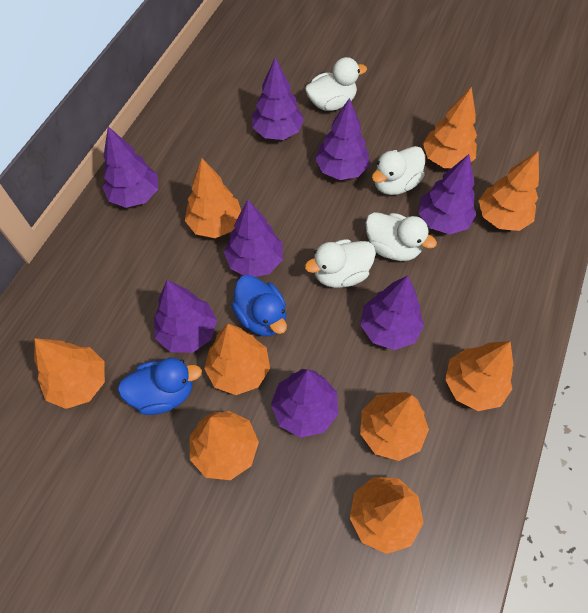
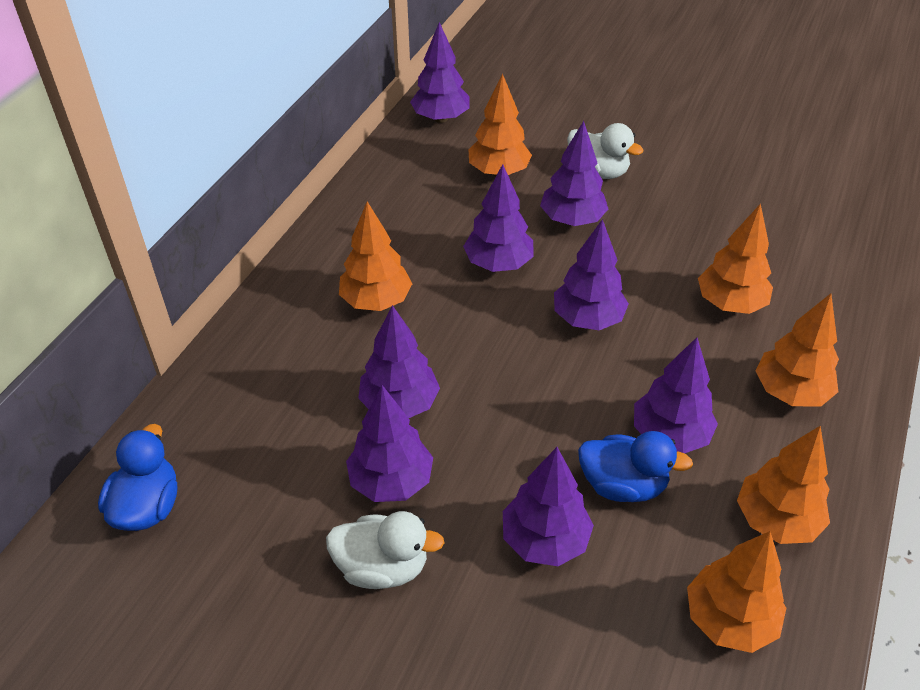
orange tree: [34,338,105,409] [185,158,241,238] [190,410,259,480] [204,324,270,395] [349,477,424,554] [360,392,429,461] [423,87,477,168] [445,341,514,411] [479,151,539,231] = 9 -> [339,202,412,311] [468,74,532,176] [687,531,786,653] [698,203,773,314] [737,426,830,544] [755,294,839,406] = 6
white duck: [305,57,367,111] [305,239,376,288] [366,212,437,261] [372,146,425,195] = 4 -> [326,511,445,589] [567,123,643,179] = 2

